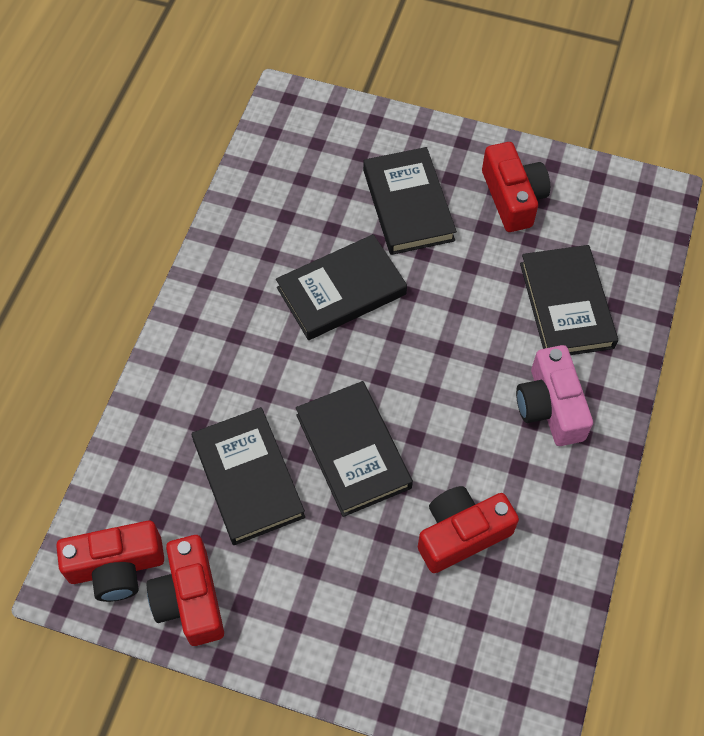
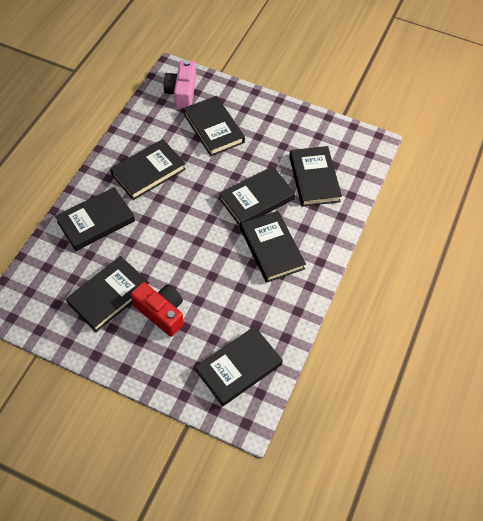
black book: [192,407,305,545] [276,234,407,340] [296,381,413,517] [363,147,457,255] [520,245,618,355] = 5 -> [55,187,135,251] [66,256,149,332] [110,139,186,200] [183,96,245,156] [195,326,283,406] [219,166,295,226] [240,211,306,283] [289,146,342,207] = 8
red camera: [56,521,164,602] [147,535,224,646] [418,486,519,573] [482,142,550,232] = 4 -> [131,282,184,337] = 1

